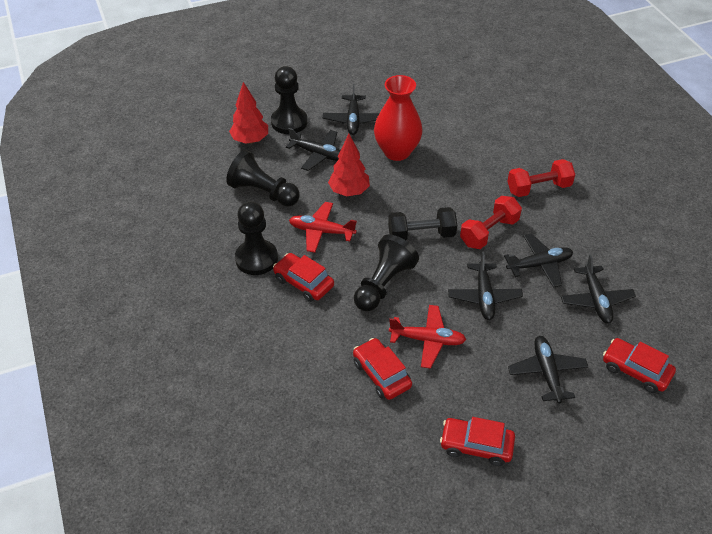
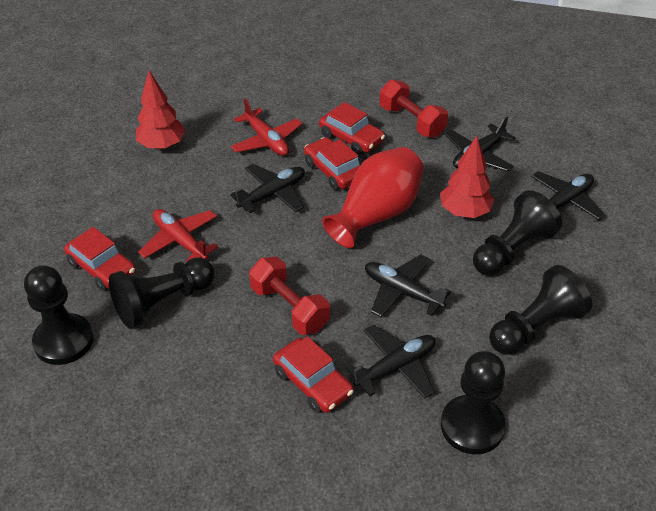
black dumbbell: [388,207,457,240] = 1 -> none = 0
black pawn: [226,150,300,207] [235,202,278,275] [271,66,308,134] [354,234,419,311] = 4 -> [24,265,94,365] [109,257,215,329] [441,351,505,455] [473,190,562,276] [489,265,592,355] = 5
black plane: [286,128,341,171] [323,84,379,135] [448,252,523,320] [504,233,573,288] [508,336,588,404] [561,255,636,323] = 6 -> [230,164,305,213] [346,325,436,399] [365,254,451,317] [445,116,516,171] [531,171,605,220] = 5

